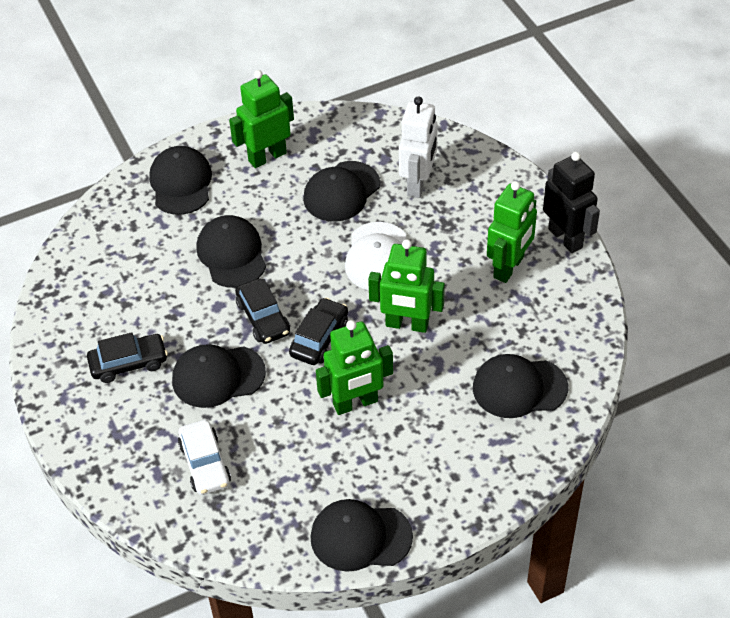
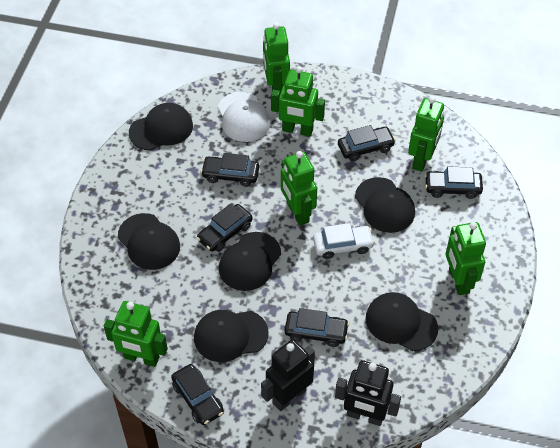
black car: [87,332,168,383] [235,278,290,344] [289,298,348,365] = 3 -> [171,364,224,425] [197,203,253,252] [201,153,259,187] [285,308,349,347] [338,125,396,161] [425,167,483,199] = 6
black robot: [543,152,600,253] = 1 -> [261,339,315,411] [335,360,401,426] = 2
green robot: [229,70,294,168] [316,320,393,415] [368,239,445,333] [487,181,537,283] = 4 -> [104,301,168,367] [263,23,290,93] [271,66,325,136] [281,151,317,226] [408,97,444,172] [446,222,486,295] = 6
white robot: [399,96,438,198] = 1 -> none = 0

